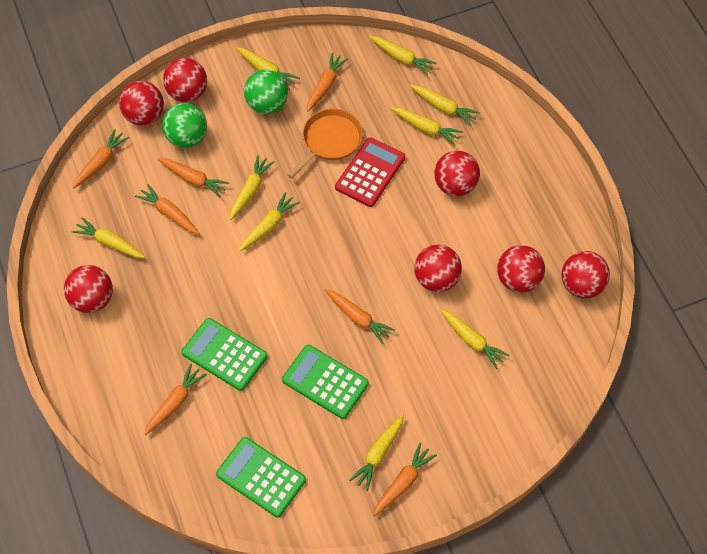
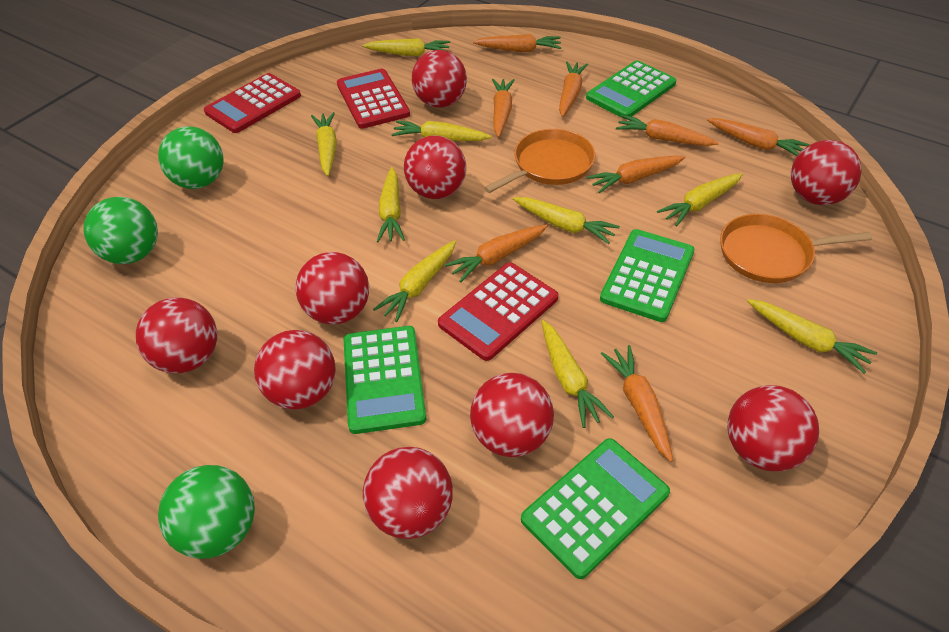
green ball: [162,103,207,148] [244,69,288,114] = 2 -> [83,197,158,264] [158,126,224,189] [158,465,255,559] = 3
green calculator: [181,318,268,391] [216,437,306,517] [282,345,369,419] = 3 -> [344,326,426,434] [521,438,670,579] [586,61,676,119] [600,229,695,322] = 4
orange carrot: [72,129,129,189] [135,184,200,235] [144,364,207,435] [158,158,229,197] [307,52,348,112] [325,289,395,344] [373,443,437,516] = 7 -> [445,225,548,282] [473,34,561,52] [492,79,515,137] [559,61,588,117] [587,156,685,193] [600,345,673,462] [616,115,719,146] [707,118,810,156] = 8
orange pan: [287,108,363,178] = 1 -> [484,129,595,193] [720,214,872,283] = 2
red ball: [64,265,113,313] [119,81,164,126] [163,58,207,102] [414,245,462,292] [434,151,480,196] [497,245,545,293] [562,251,610,298] = 7 -> [136,297,217,373] [254,330,336,409] [296,252,369,324] [363,447,453,539] [404,135,466,199] [412,50,467,108] [470,373,554,457] [727,385,819,471] [791,140,861,205] = 9
red calculator: [335,137,405,207] = 1 -> [204,73,301,133] [337,69,410,129] [438,262,559,361] = 3

